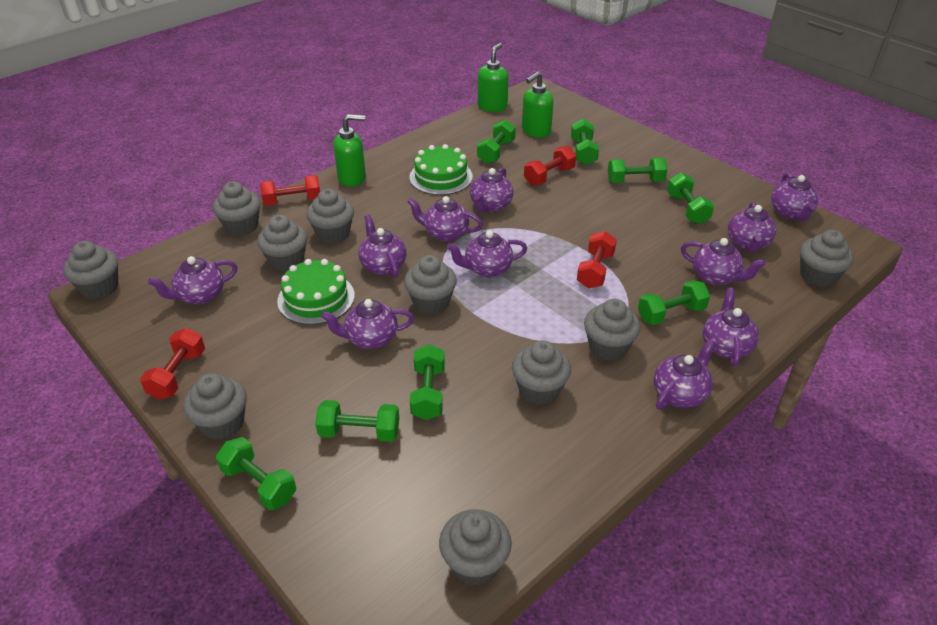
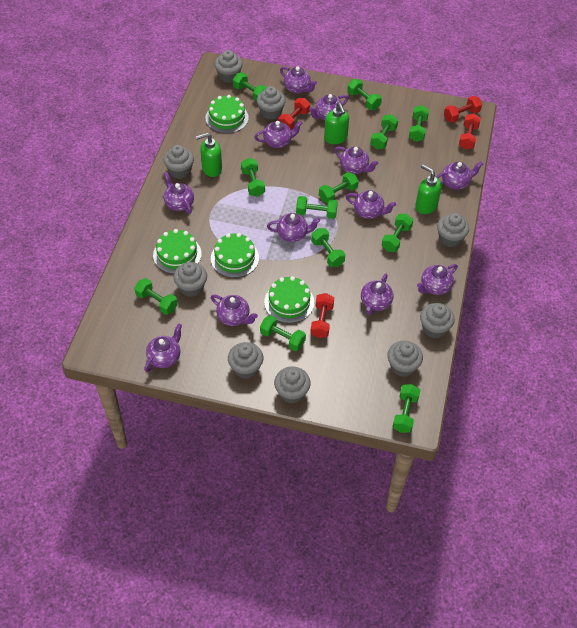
green cake: [277,259,355,325] [409,144,473,195] = 2 -> [153,229,202,274] [205,95,249,133] [211,233,259,278] [264,276,314,323] = 4
green dumbbell: [216,437,296,510] [315,400,399,442] [410,344,445,420] [477,120,516,164] [571,119,599,165] [608,158,667,183] [638,280,710,325] [667,172,714,224] = 8 -> [134,278,178,315] [233,73,267,101] [241,158,265,197] [260,315,306,351] [296,196,338,219] [311,228,346,267] [319,172,359,203] [347,79,382,110] [370,114,398,149] [382,214,413,252] [392,384,421,433] [409,105,429,142] = 12
grey cupcake: [63,241,118,299] [183,373,247,440] [213,181,261,236] [257,215,307,272] [306,189,354,244] [404,255,457,315] [439,509,512,586] [512,340,571,405] [584,299,641,361] [800,230,854,287] = 10 -> [163,145,194,179] [174,262,207,297] [214,50,243,83] [228,342,263,379] [257,86,286,120] [274,367,311,404] [387,341,423,377] [420,303,455,338] [437,213,469,247] = 9
purple teapot: [148,256,237,304] [321,299,414,349] [359,215,407,278] [407,196,483,242] [447,230,527,277] [470,167,513,212] [654,339,716,410] [681,238,766,285] [703,288,759,367] [728,202,776,253] [771,173,818,221] = 11 -> [144,323,182,372] [164,172,194,214] [211,295,258,326] [254,121,303,148] [267,213,320,242] [280,67,317,93] [309,94,348,120] [334,147,378,174] [346,190,396,219] [361,274,393,315] [417,264,458,295] [436,161,483,190] = 12

